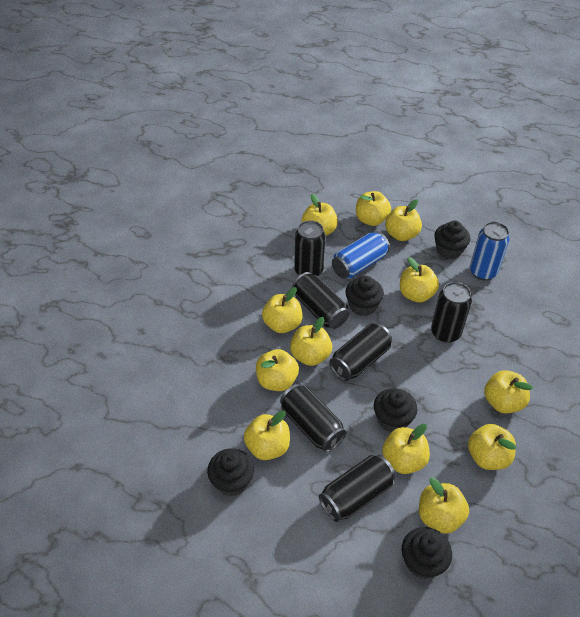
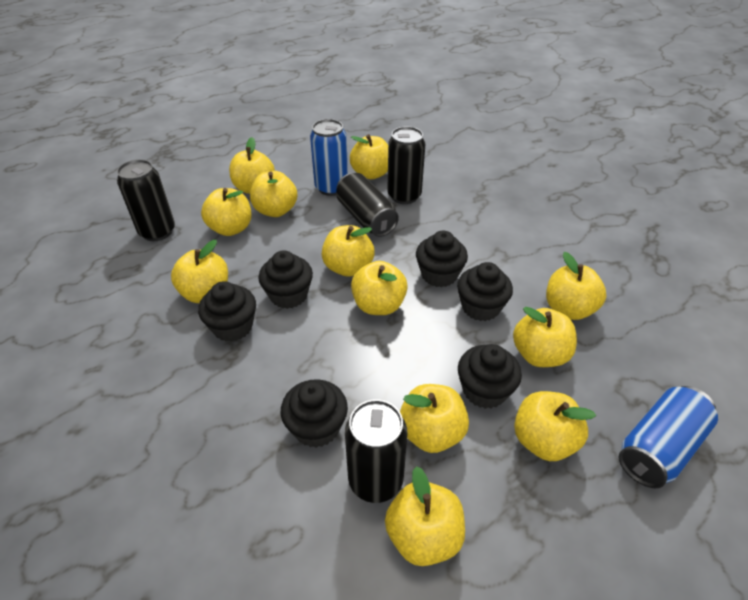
black can: [280,384,346,452] [292,272,349,329] [294,220,325,276] [319,455,396,522] [329,323,392,381] [431,282,472,343] = 6 -> [117,159,175,241] [336,173,399,237] [345,399,408,503] [387,126,425,204] = 4
black cupcake: [207,448,254,496] [345,276,384,316] [374,388,417,432] [402,527,452,579] [434,221,470,259] = 5 -> [198,281,256,342] [258,250,313,309] [281,379,348,448] [416,230,468,287] [457,262,513,321] [458,344,522,409] = 6

